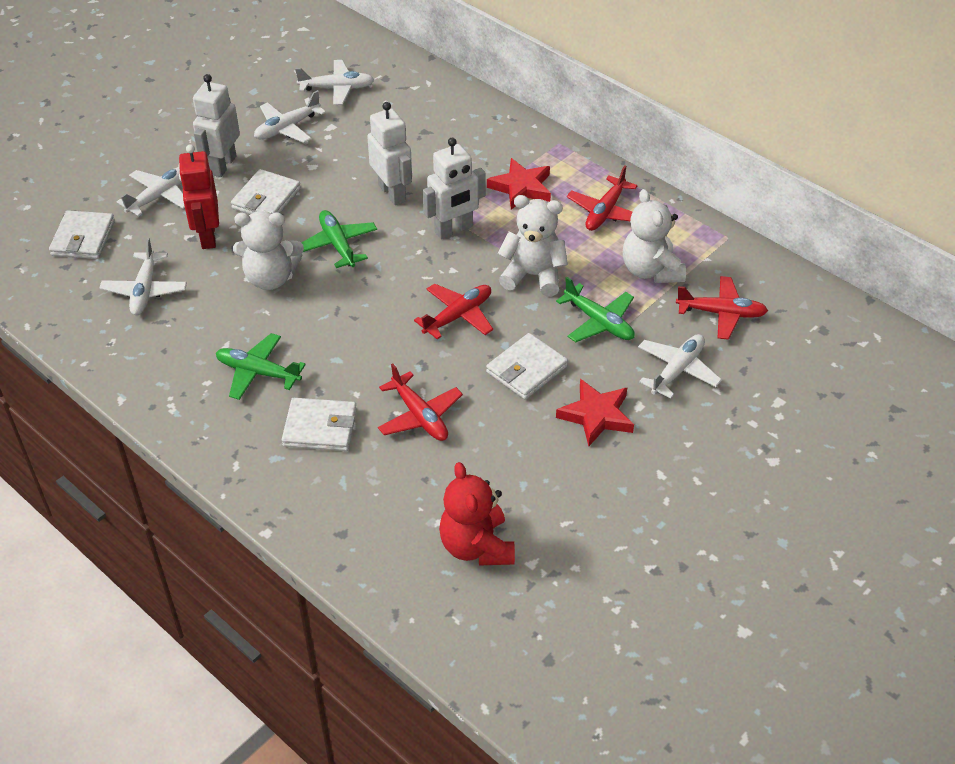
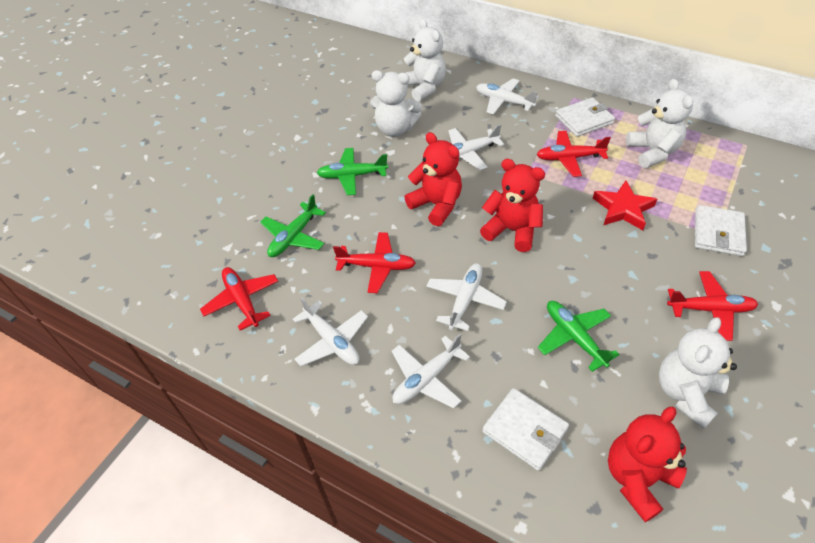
red robot: [178,144,219,249] = 1 -> none = 0
red star: [487,158,551,210] [556,379,634,446] = 2 -> [593,181,657,230] = 1
red teddy bear: [439,462,515,566] = 1 -> [404,132,462,226] [480,159,545,252] [608,406,687,522] = 3
white robot: [193,74,240,177] [367,102,412,205] [423,138,486,239] = 3 -> none = 0
white teddy bear: [233,211,304,290] [498,195,568,297] [623,189,686,283] = 3 -> [370,70,422,136] [404,19,446,102] [626,79,693,168] [659,317,737,429] = 4
white wallet: [49,210,115,259] [231,169,301,214] [282,398,357,451] [486,333,568,400] = 4 -> [482,388,569,471] [555,98,615,137] [695,205,747,256] = 3

